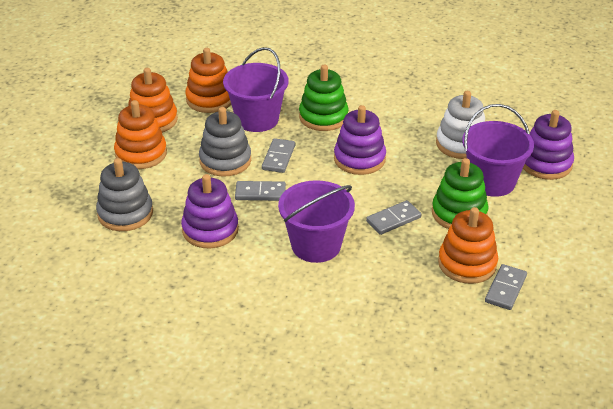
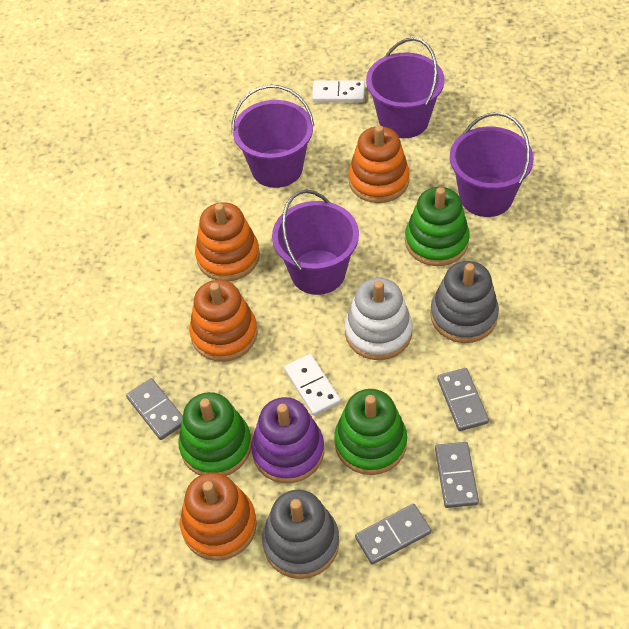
green stacking toy: [299,65,349,131] [432,158,488,229] = 2 -> [178,392,252,476] [334,389,407,475] [405,187,470,266] = 3
purple bucket: [223,47,289,132] [278,180,355,263] [462,104,534,197] = 3 -> [231,85,314,188] [272,189,359,295] [366,37,445,138] [450,112,534,217] = 4
purple stacking toy: [181,174,239,248] [334,105,386,175] [523,110,574,180] = 3 -> [251,397,324,483] = 1
white domino: none = 0 -> [284,354,341,416] [312,80,365,102] = 2

